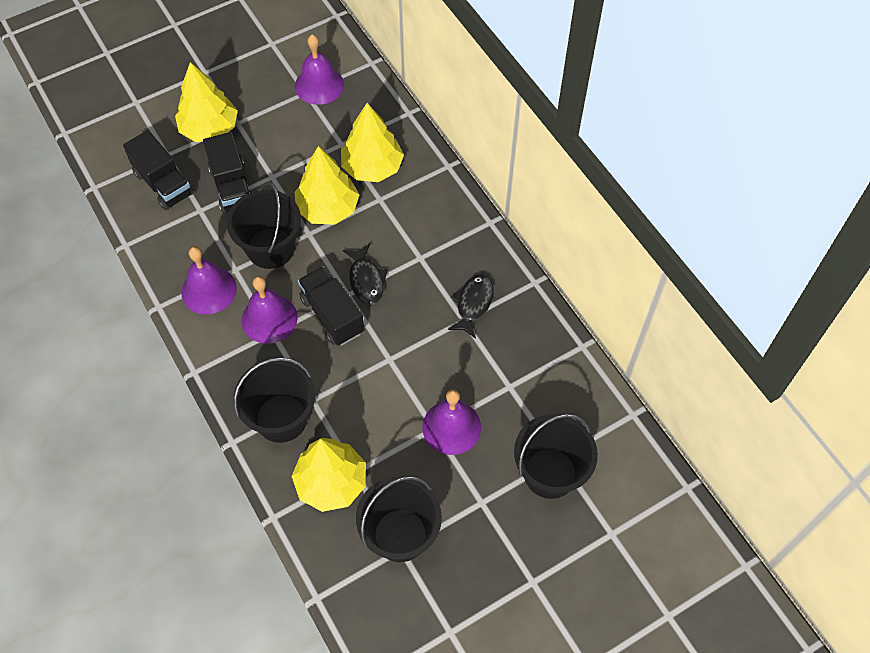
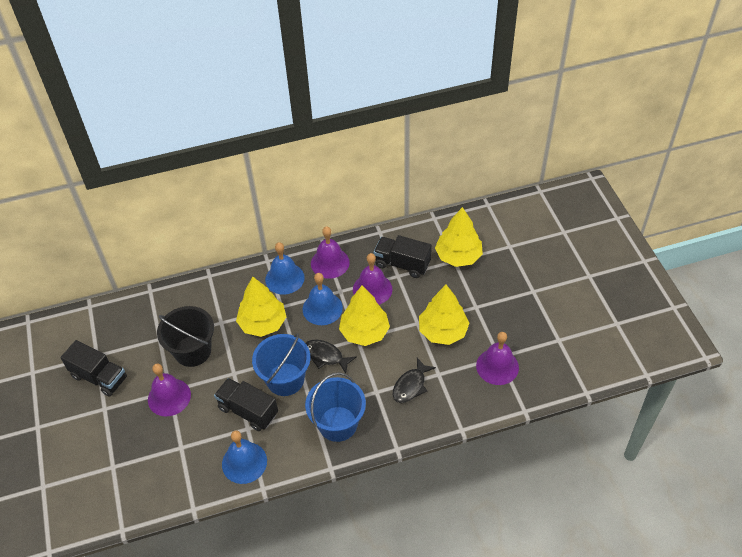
black bucket: [227,182,301,269] [234,357,315,443] [356,476,442,562] [514,414,598,499] = 4 -> [157,306,214,367] = 1
blue bell: none = 0 -> [222,430,267,484] [265,242,305,295] [303,273,343,325] = 3
blue bucket: none = 0 -> [252,333,311,396] [305,372,366,442] = 2

